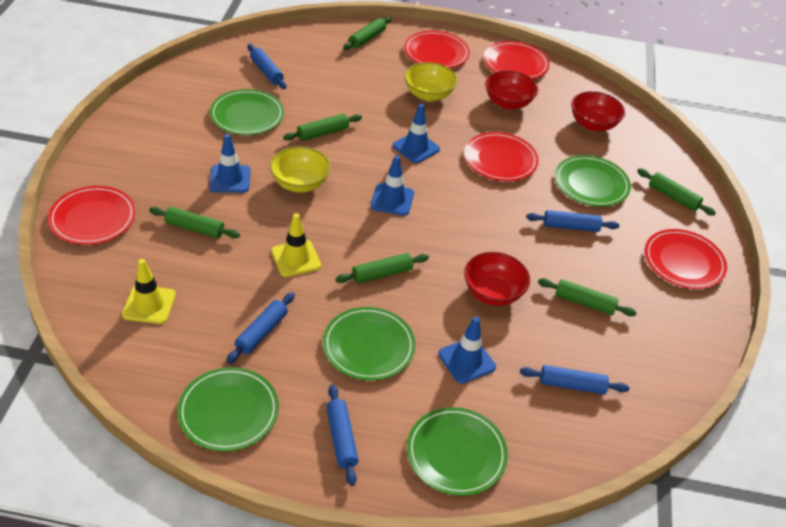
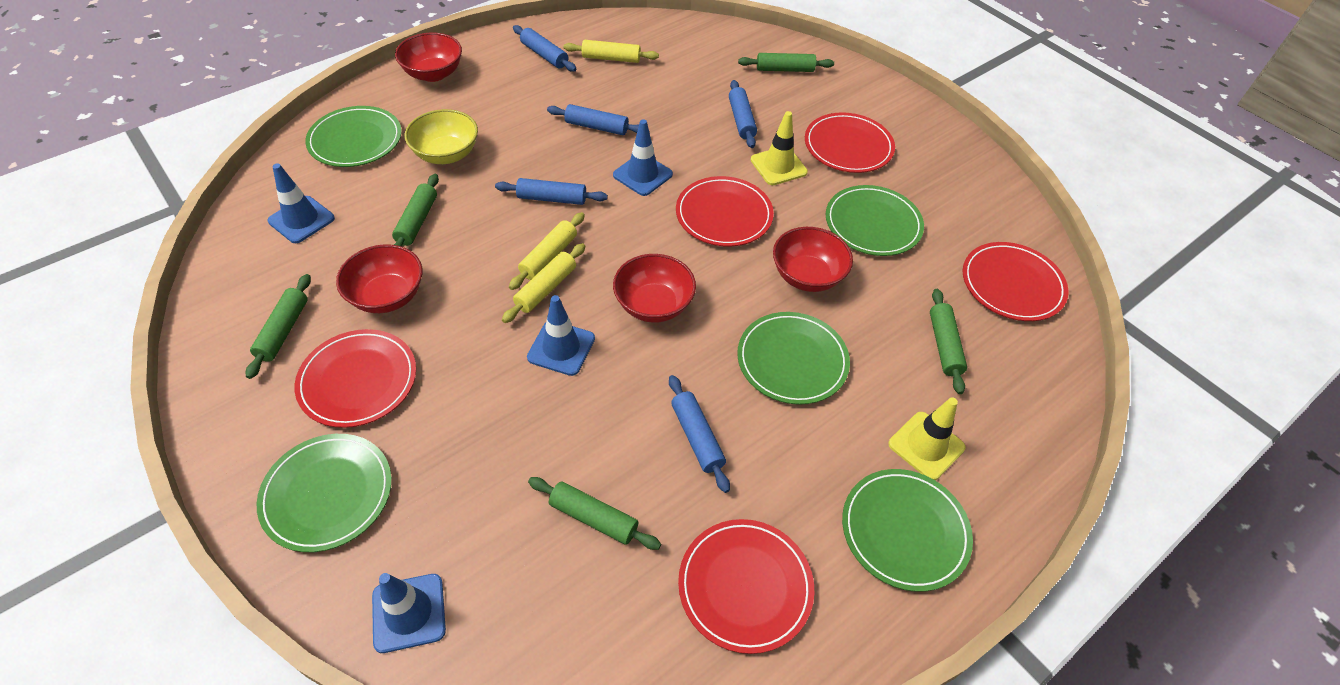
green rolling pin: [149,207,240,238] [283,114,362,141] [335,253,429,284] [343,16,391,50] [538,278,637,316] [637,169,716,216] = 6 -> [246,274,311,379] [392,174,439,247] [528,477,661,550] [738,53,834,72] [930,289,967,394] = 5
red bowl: [464,252,530,306] [485,70,538,110] [571,91,625,131] = 3 -> [336,244,423,313] [395,32,462,82] [613,254,696,323] [773,227,853,292] = 4
yellow bowl: [270,147,331,193] [404,62,458,101] = 2 -> [405,109,478,164] = 1
yellow rolling pin: none = 0 -> [502,243,586,323] [509,212,585,290] [564,40,659,63] = 3

